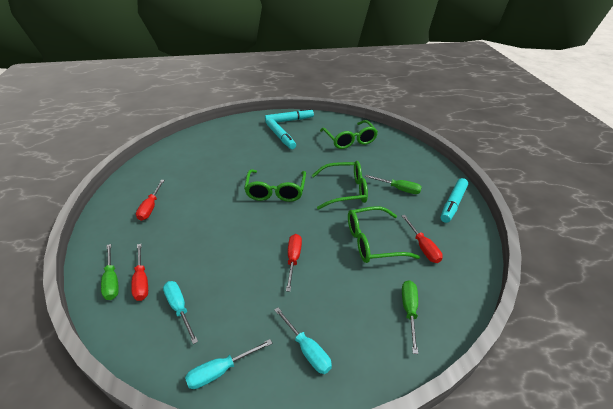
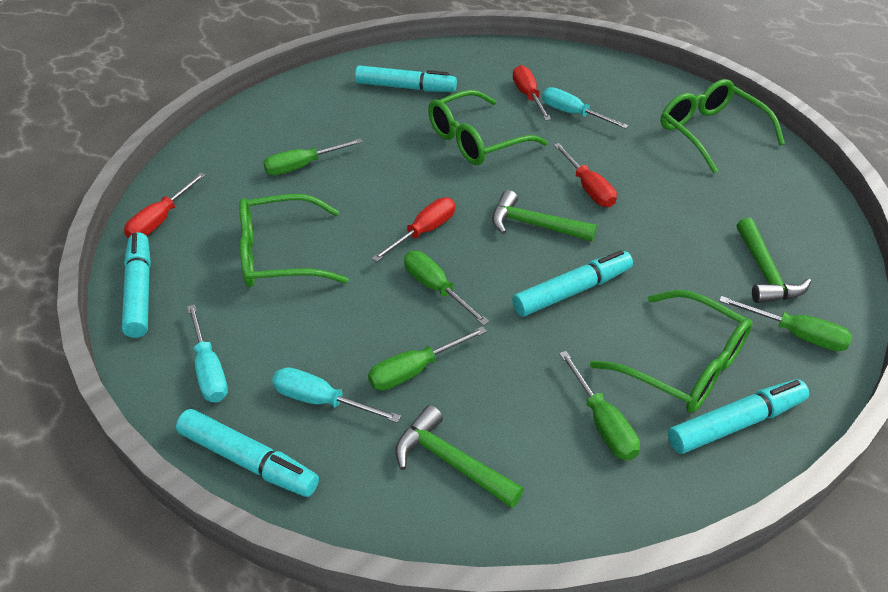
green hammer: none = 0 -> [396,405,524,508] [492,190,597,241] [737,218,811,303] = 3
green screwdriver: [101,244,119,300] [365,175,422,194] [402,280,418,354] = 3 -> [263,138,363,175] [368,326,487,391] [404,251,489,326] [559,351,640,460] [719,296,852,351] = 5
turquoise marker: [265,108,314,124] [267,119,296,149] [440,178,468,223] = 3 -> [122,232,151,338] [176,409,319,497] [355,66,457,92] [512,250,633,317] [668,379,809,454] = 5

